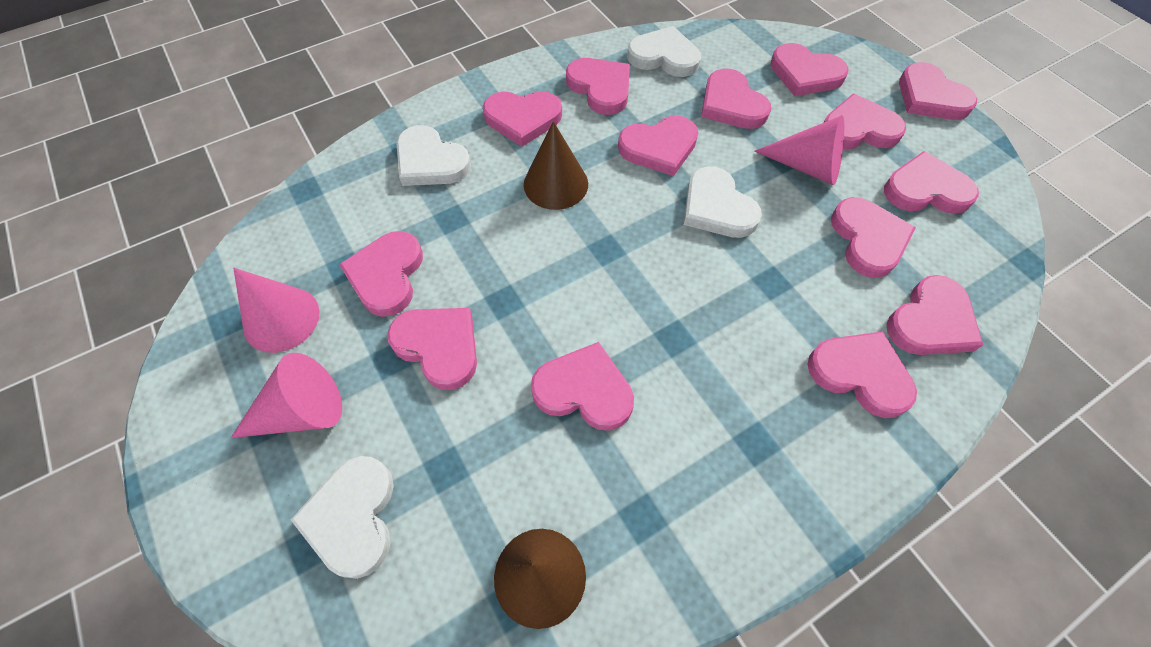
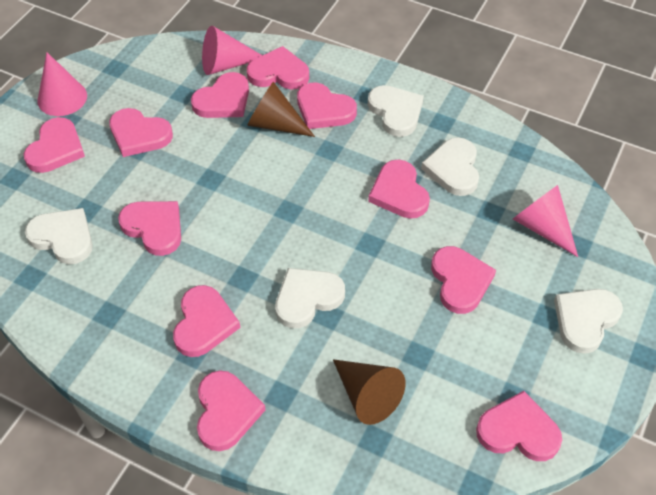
pink heart: [339,231,423,317] [387,308,477,390] [483,91,562,147] [531,342,634,431] [566,58,630,115] [618,116,699,176] [701,68,771,129] [770,43,849,96] [808,331,917,418] [824,94,906,150] [831,197,916,278] [884,151,979,214] [887,275,983,355] [899,62,977,120] = 14 -> [23,117,85,173] [109,108,173,157] [118,201,181,256] [173,285,240,357] [191,72,249,118] [197,370,266,451] [247,46,309,90] [297,83,357,129] [368,159,430,219] [431,246,496,314] [476,391,562,461] = 11
white heart: [291,456,394,579] [396,125,471,186] [627,26,701,77] [684,166,762,238] = 4 -> [25,208,93,264] [275,268,345,328] [368,85,424,137] [421,137,479,196] [554,289,623,354] = 5

